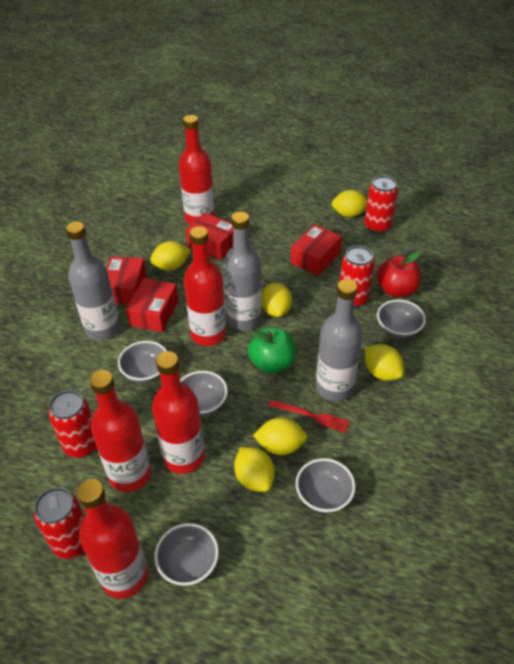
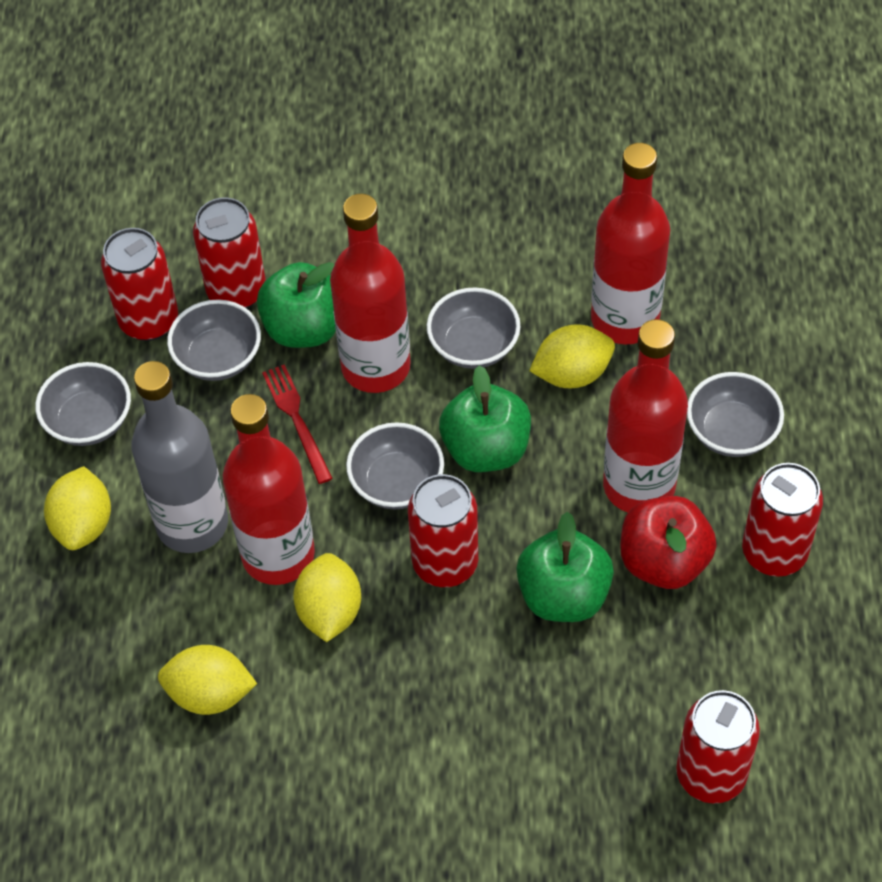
green apple: [248,327,296,373] = 1 -> [257,262,336,348] [439,365,531,472] [516,512,614,622] = 3
grey bottle: [66,222,120,341] [223,212,262,331] [316,279,363,401] = 3 -> [131,361,228,553] = 1
red bottle: [77,479,148,598] [90,370,151,492] [152,351,205,474] [179,115,215,225] [184,226,226,346] = 5 -> [223,394,315,585] [330,194,411,393] [591,143,670,344] [603,319,688,513] = 4
red box: [107,257,147,305] [126,278,179,332] [186,212,233,260] [291,224,342,276] = 4 -> none = 0
red can: [34,488,85,559] [48,390,97,458] [340,246,375,308] [364,175,398,234] = 4 -> [101,228,178,341] [193,197,266,309] [408,474,478,587] [676,690,760,803] [742,463,823,577] = 5
yellow lemon: [150,241,190,271] [234,447,275,492] [253,417,307,455] [262,283,292,317] [332,190,367,217] [365,344,404,381] = 6 -> [44,466,111,550] [158,645,257,715] [293,553,361,642] [529,324,615,388] = 4

